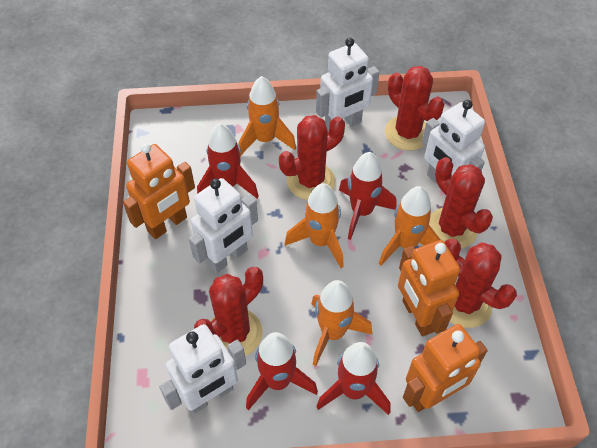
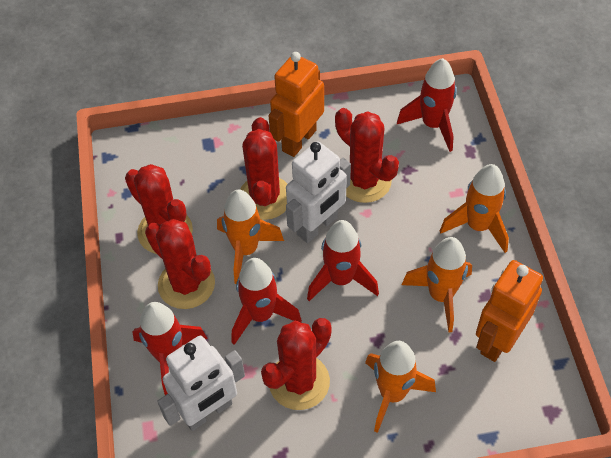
orange robot: [123,143,195,239] [398,240,460,336] [403,324,488,412] = 3 -> [269,52,324,157] [476,260,543,362] = 2
white robot: [159,324,246,414] [189,178,258,273] [316,37,379,131] [422,100,485,183] = 4 -> [157,336,245,431] [286,141,351,243] = 2

